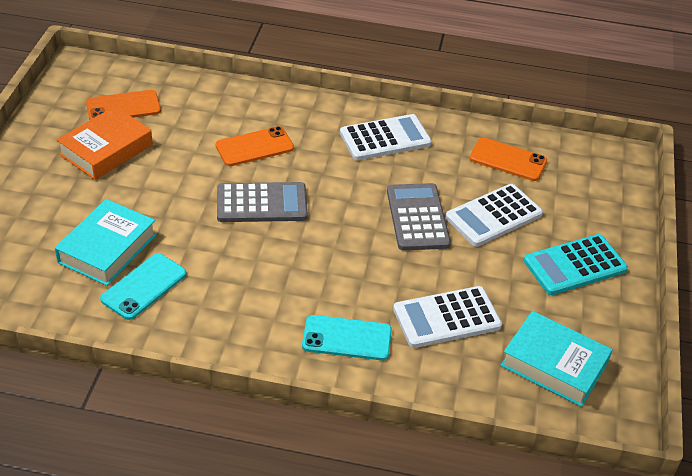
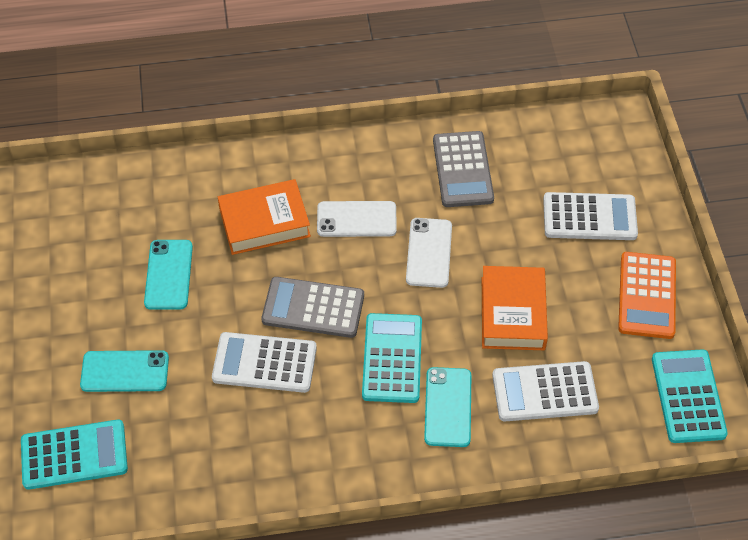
orange book: [56,106,153,180] = 1 -> [218,179,311,255] [482,266,548,350] = 2
orange calculator: none = 0 -> [618,252,676,339] = 1
orange phone: [86,90,161,120] [215,126,294,166] [469,138,547,181] = 3 -> none = 0
turquoise book: [55,199,157,286] [500,311,613,407] = 2 -> none = 0
turquoise calculator: [524,234,628,295] = 1 -> [21,419,128,490] [362,313,422,403] [652,349,728,443] = 3
turquoise phone: [100,253,187,320] [302,315,392,360] = 2 -> [80,350,169,392] [144,240,193,310] [424,367,471,447] = 3
white phone: none = 0 -> [317,201,397,237] [406,218,452,288] = 2

